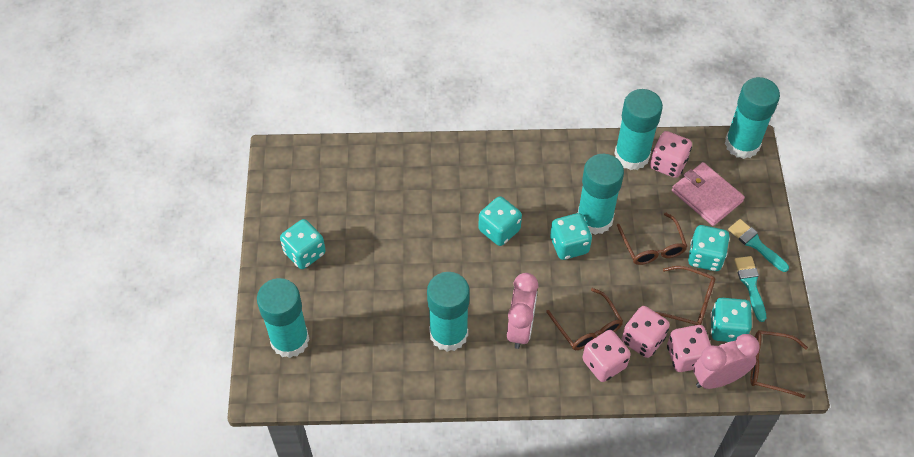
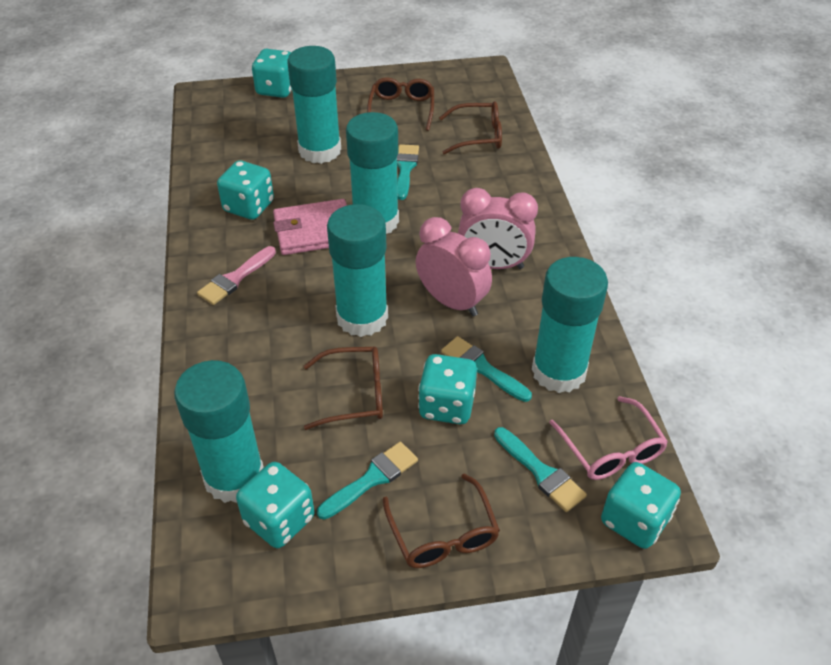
pink brush: none = 0 -> [197,246,276,305] = 1
pink dice: [582,330,631,382] [622,306,670,358] [650,131,692,178] [667,325,711,372] = 4 -> none = 0
pink glasses: none = 0 -> [549,396,668,480] = 1
turquoise brush: [728,219,789,272] [734,256,766,322] = 2 -> [317,442,418,520] [397,144,419,200] [441,336,532,402] [494,427,587,512] = 4

